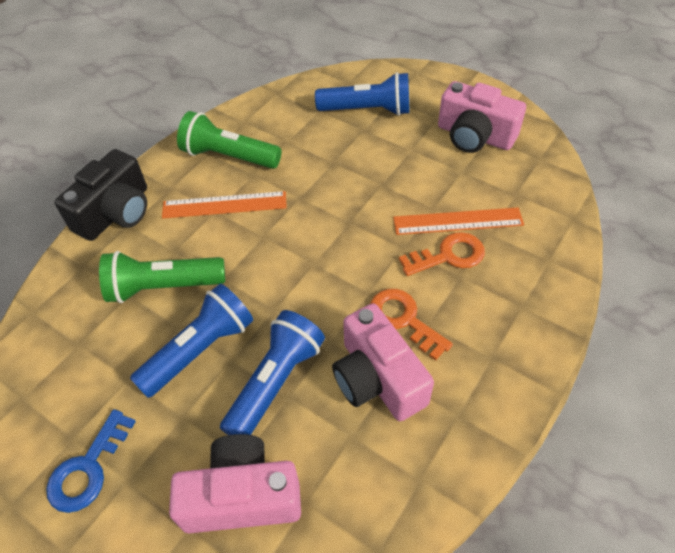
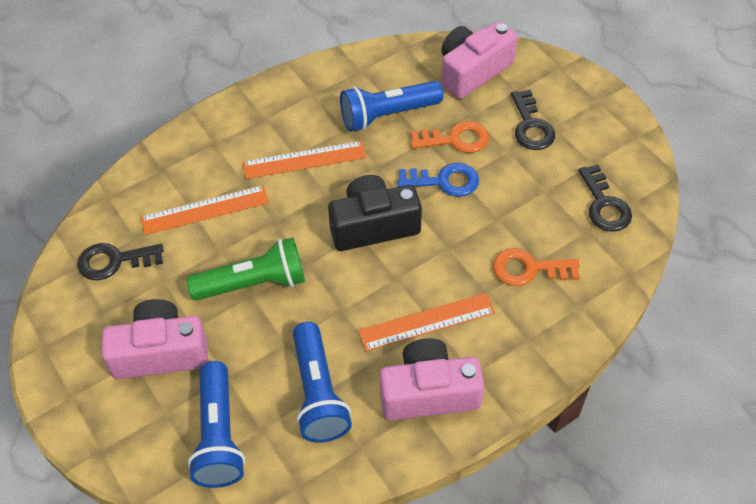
black key: none = 0 -> [77,243,164,280] [511,90,555,150] [578,164,632,232] = 3
green flashlight: [99,251,225,303] [177,111,282,169] = 2 -> [186,237,305,301] = 1
orange ruler: [162,191,287,219] [393,207,524,235] = 2 -> [141,185,269,235] [243,141,367,179] [358,293,495,351] = 3

